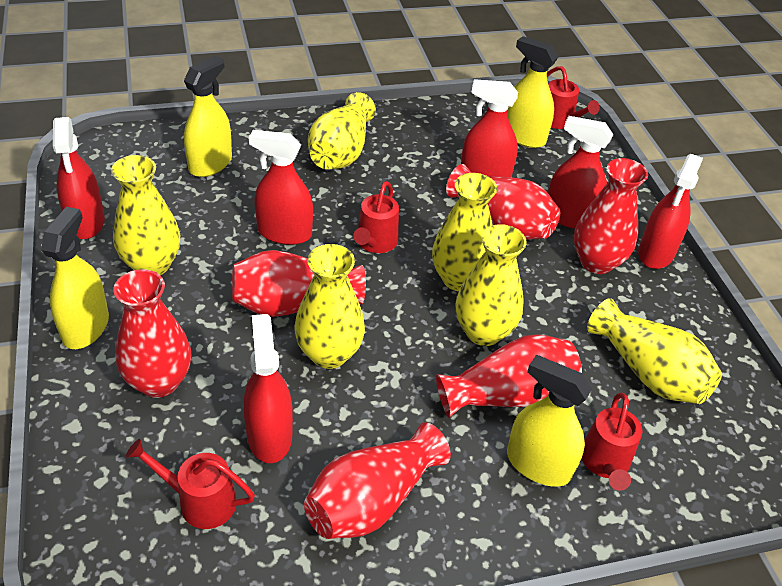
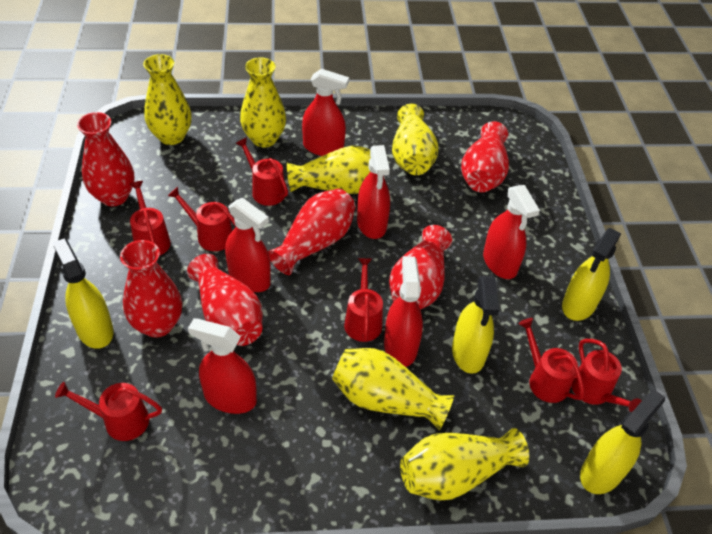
red watering can: [126,439,255,529] [353,181,399,253] [547,66,600,129] [582,393,643,491] = 4 -> [55,382,162,441] [130,181,171,256] [168,187,236,251] [236,137,288,206] [344,258,383,342] [518,318,585,403] [572,339,642,412] = 7

